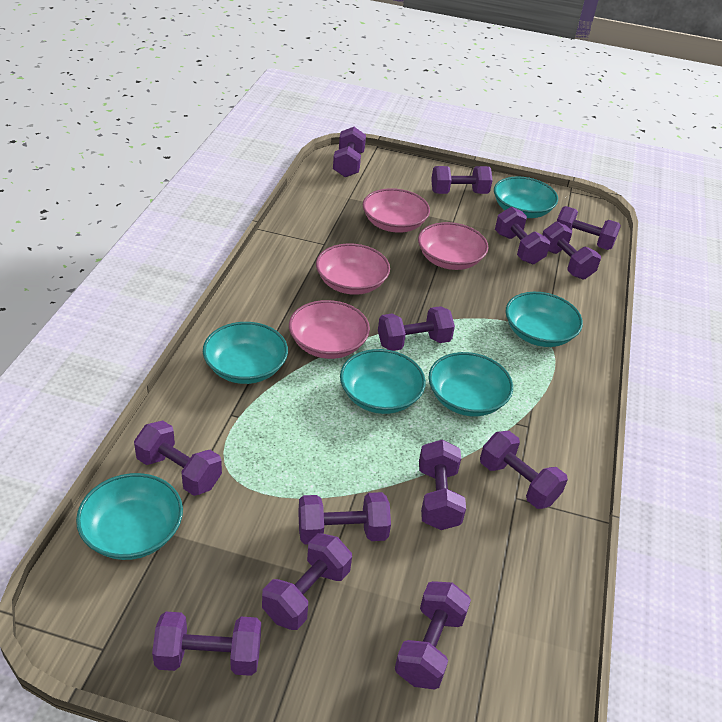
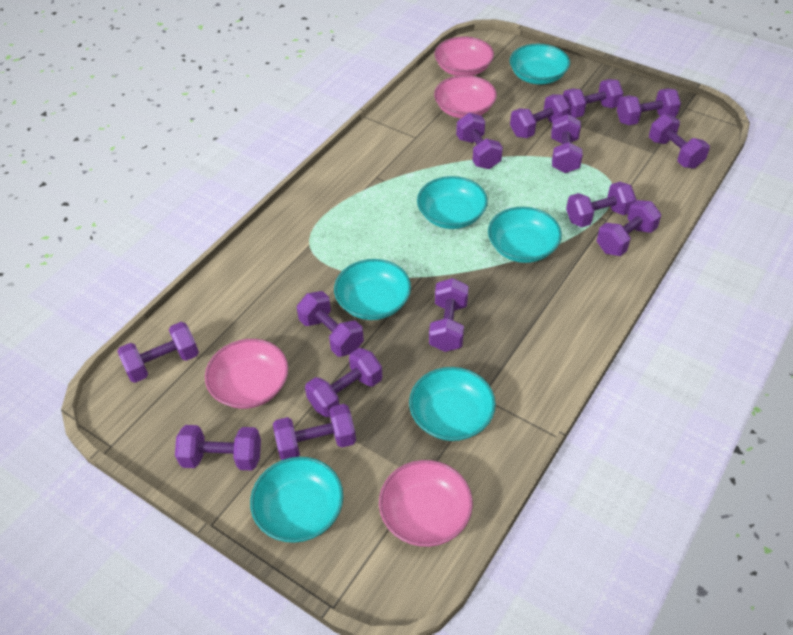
purple dumbbell: [134,421,222,496] [152,612,261,676] [262,533,352,630] [298,492,391,545] [333,127,366,177] [378,306,455,351] [395,581,471,690] [419,440,466,530] [431,166,493,194] [480,431,568,509] [495,207,550,264] [542,222,601,279] [557,206,621,250] = 13 -> [117,322,199,383] [175,425,261,470] [273,404,356,460] [297,291,364,357] [305,348,382,417] [429,278,469,352] [456,113,503,169] [510,94,570,138] [551,114,583,173] [563,79,623,118] [566,182,636,227] [597,200,661,256] [617,88,681,125] [649,114,710,169] = 14

